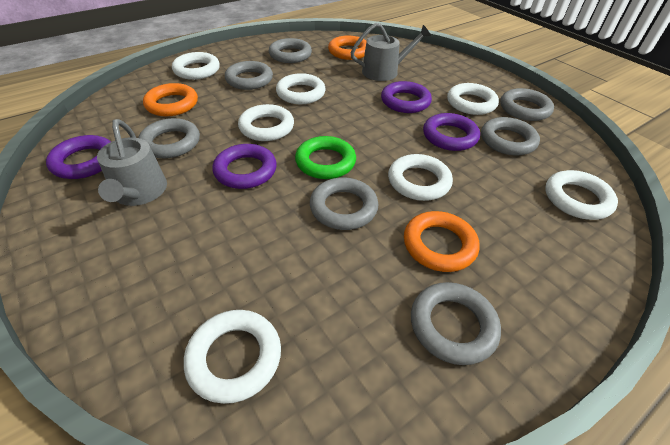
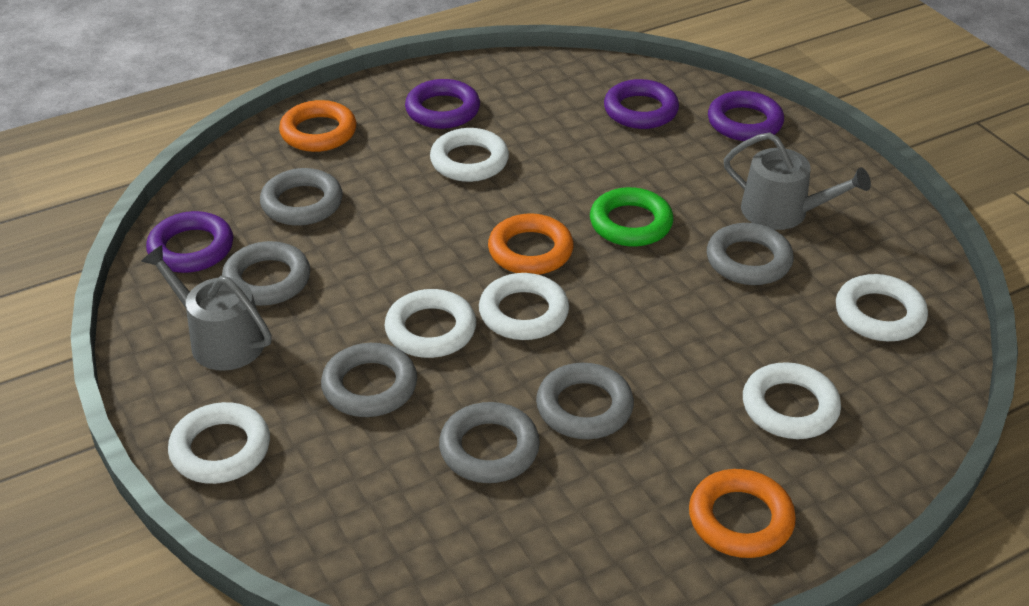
grey ring: [138,118,200,158] [225,61,273,90] [269,38,312,63] [310,177,379,230] [411,282,501,365] [481,117,540,155] [500,88,554,121] = 7 -> [222,241,310,306] [260,168,343,226] [321,343,417,417] [439,402,540,483] [536,363,634,439] [707,223,794,285] = 6
white ring: [172,52,220,80] [184,310,281,404] [238,104,294,141] [276,73,326,104] [388,154,453,201] [447,83,499,115] [545,170,618,220] = 7 -> [168,402,270,484] [385,289,476,358] [430,128,509,182] [479,273,569,340] [743,362,841,439] [836,274,928,341] = 6

